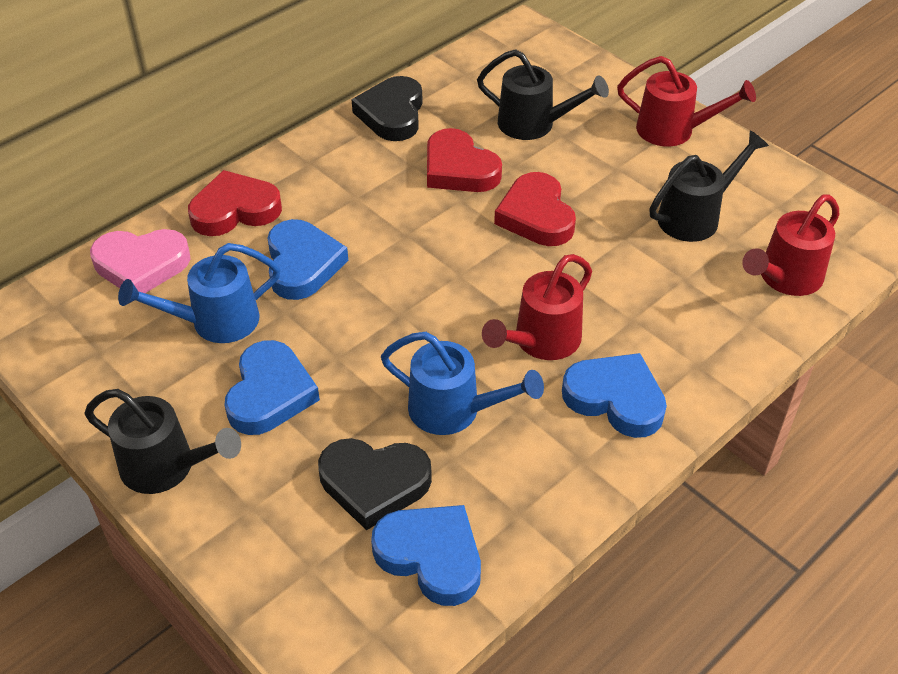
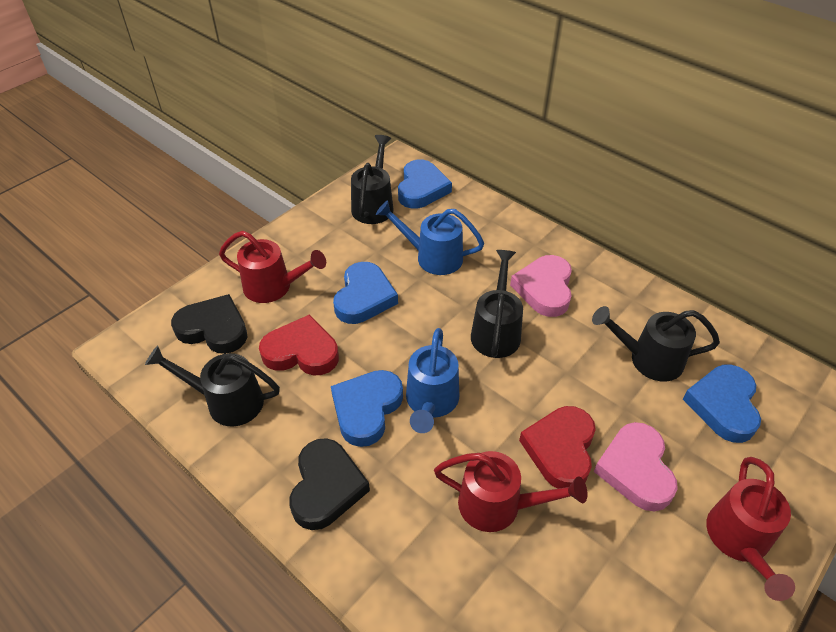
black watering can: [85,389,241,494] [477,49,609,140] [649,130,769,242] = 3 -> [145,345,280,427] [351,135,394,224] [471,250,523,358] [592,306,720,381] = 4
pink heart: [90,229,191,293] = 1 -> [510,255,572,317] [594,422,678,512] = 2
red heart: [188,170,282,236] [427,128,502,192] [494,172,576,246] = 3 -> [259,314,339,375] [519,406,596,489] = 2

